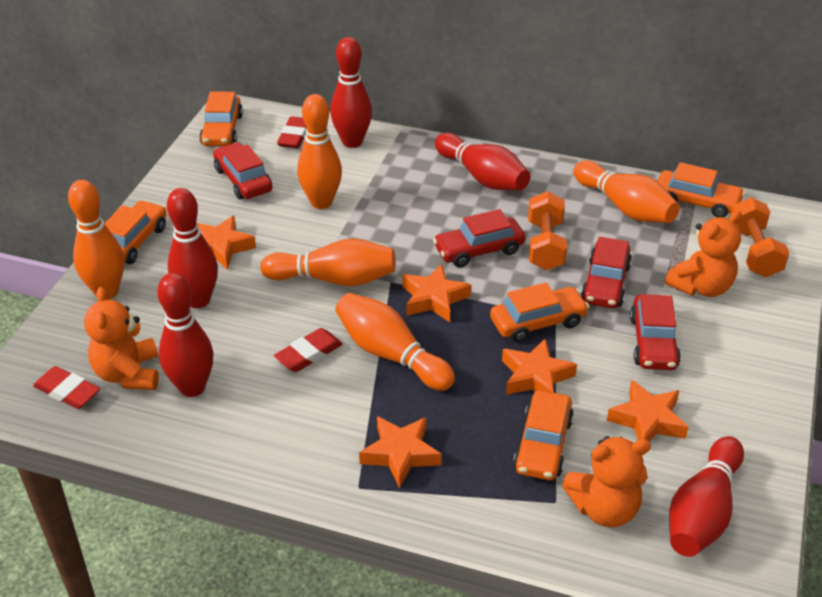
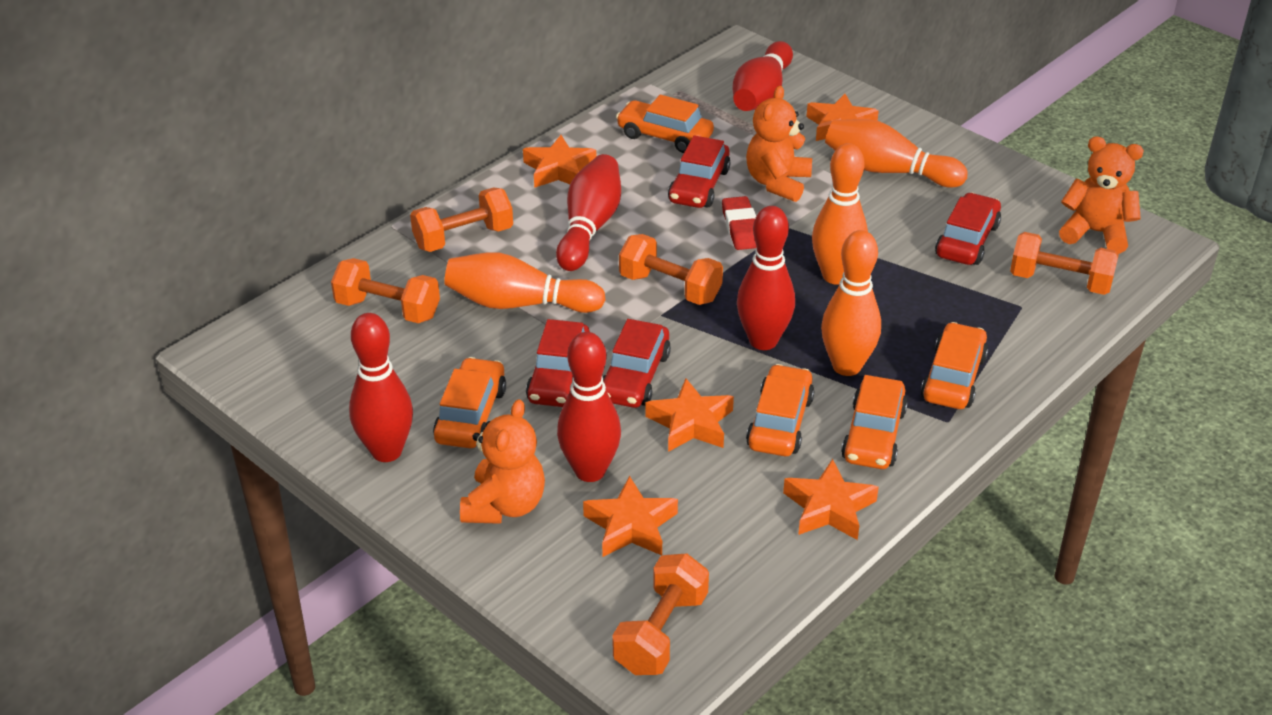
orange bowling pin: [68,180,124,299] [260,239,395,286] [297,94,342,209] [335,293,455,391] [574,161,680,223] = 5 -> [444,252,606,313] [812,143,868,284] [821,230,881,376] [825,119,968,188] = 4
orange dumbbell: [528,191,567,270] [731,198,790,277] = 2 -> [331,258,440,323] [410,187,513,252] [612,553,709,675] [619,234,723,305] [1010,232,1119,295] = 5
red eraser: [33,366,100,409] [274,328,343,372] [277,116,307,148] = 3 -> [722,196,756,250] = 1

